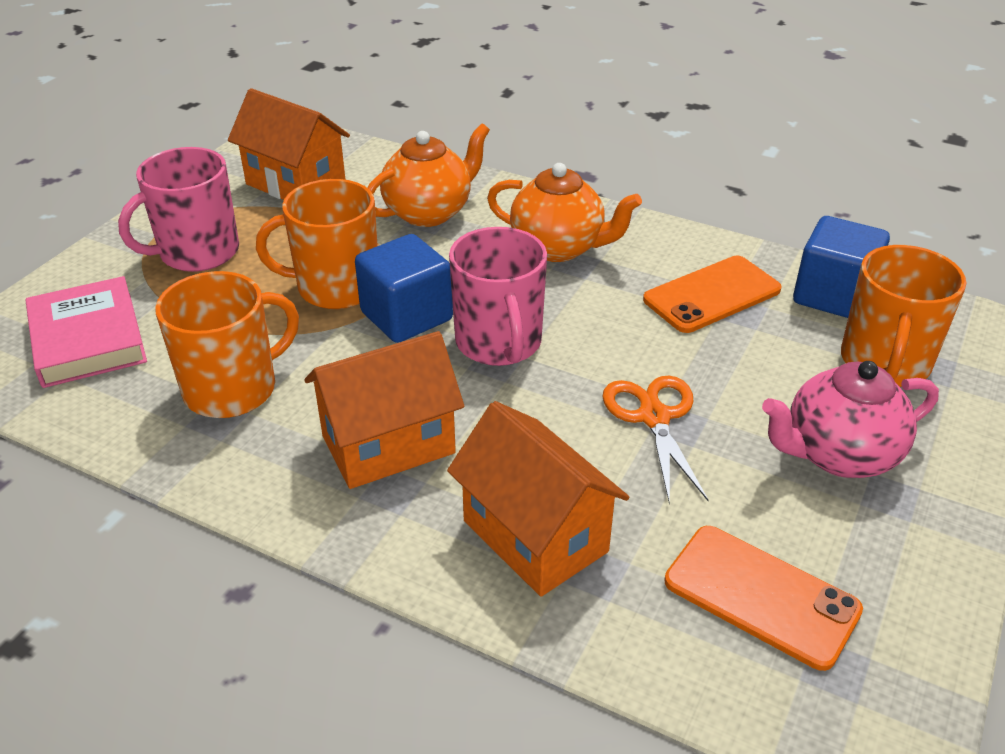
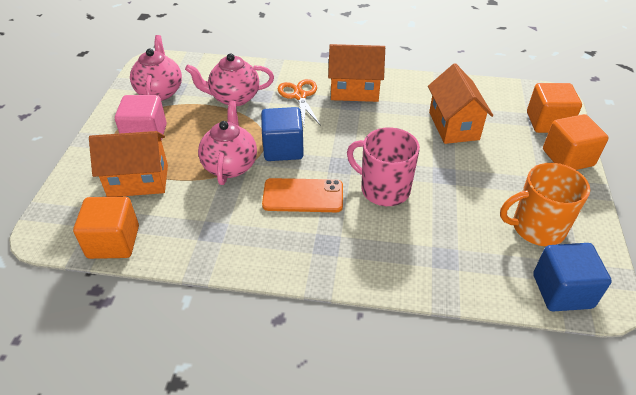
orange cube: none = 0 -> [73,196,139,259] [527,83,582,133] [543,114,609,170] = 3
orange mug: [155,271,299,418] [256,179,378,309] [841,245,966,387] = 3 -> [500,163,590,246] = 1
orange phone: [643,256,782,333] [664,526,863,671] = 2 -> [262,178,343,212] = 1
orange teapot: [367,124,490,227] [487,163,642,262] = 2 -> none = 0
pink book: [26,276,147,388] = 1 -> none = 0
pink cube: none = 0 -> [115,95,167,141] = 1
pink mug: [118,147,239,272] [449,227,547,366] = 2 -> [347,127,420,206] = 1
pink teapot: [762,361,939,478] = 1 -> [130,35,182,101] [185,53,274,106] [198,100,257,185] = 3

